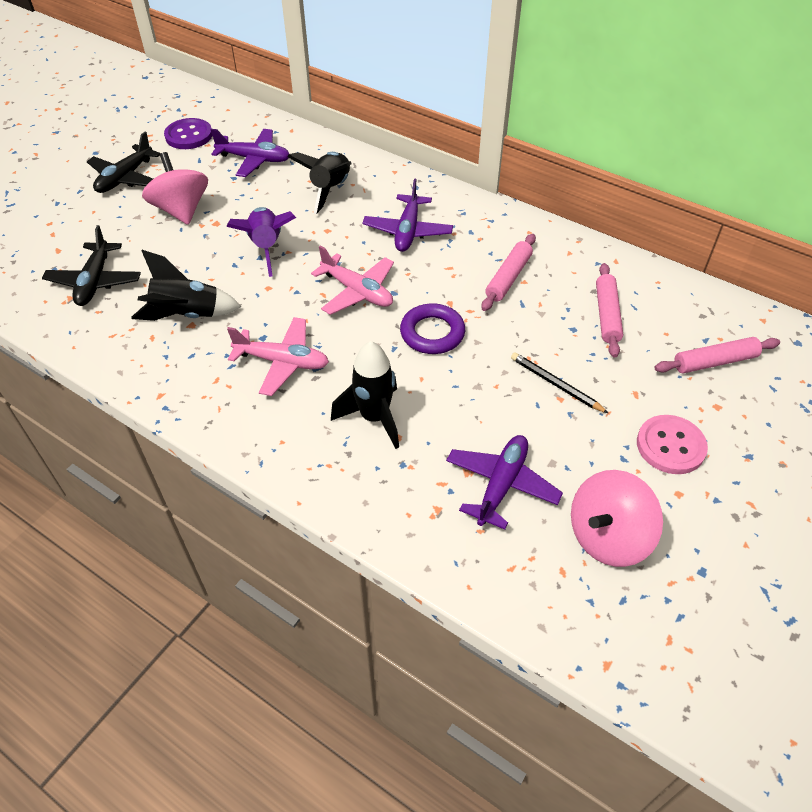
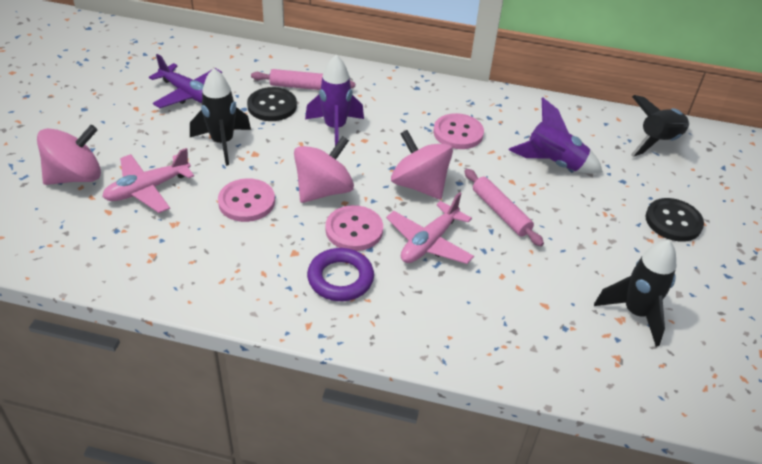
black button: none = 0 -> [247,87,297,121] [645,198,704,242] = 2
black pencil: [511,352,609,414] = 1 -> none = 0
black plane: [42,225,141,306] [87,132,161,193] = 2 -> none = 0
pink button: [637,415,708,474] = 1 -> [218,178,275,222] [326,205,383,251] [433,113,484,149] = 3
pink rolling pin: [481,234,536,311] [596,263,623,358] [655,337,780,373] = 3 -> [251,69,355,90] [464,169,544,246] = 2
pink spinning top: [142,152,208,225] [571,470,663,567] = 2 -> [37,125,101,185] [294,136,354,203] [391,130,453,199] = 3
purple button: [164,118,212,149] = 1 -> none = 0
purple plane: [211,129,289,177] [362,178,453,252] [446,435,563,529] = 3 -> [149,54,222,108] = 1
purple rocket: [226,207,296,277] = 1 -> [305,55,364,146] [509,98,603,174] = 2

